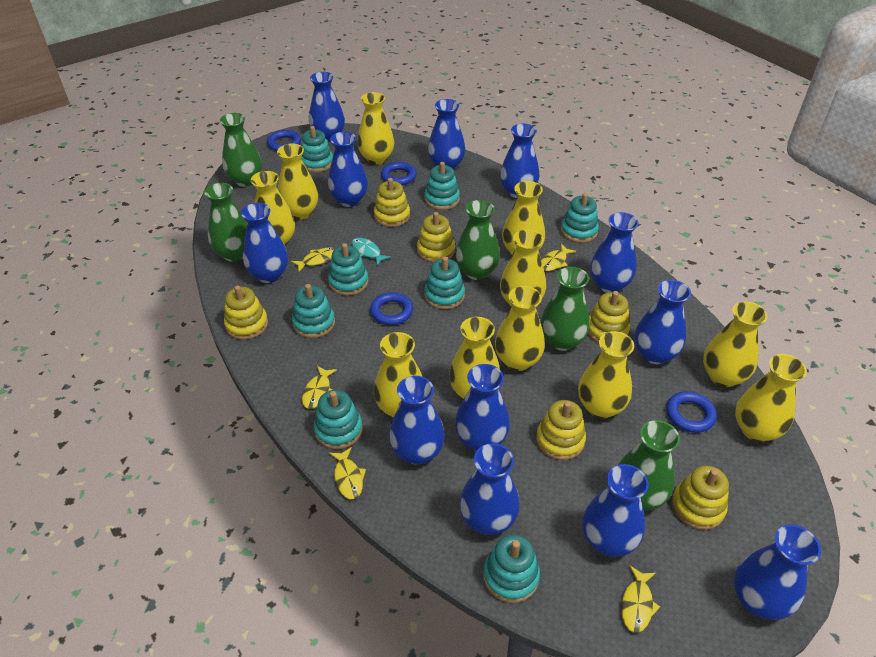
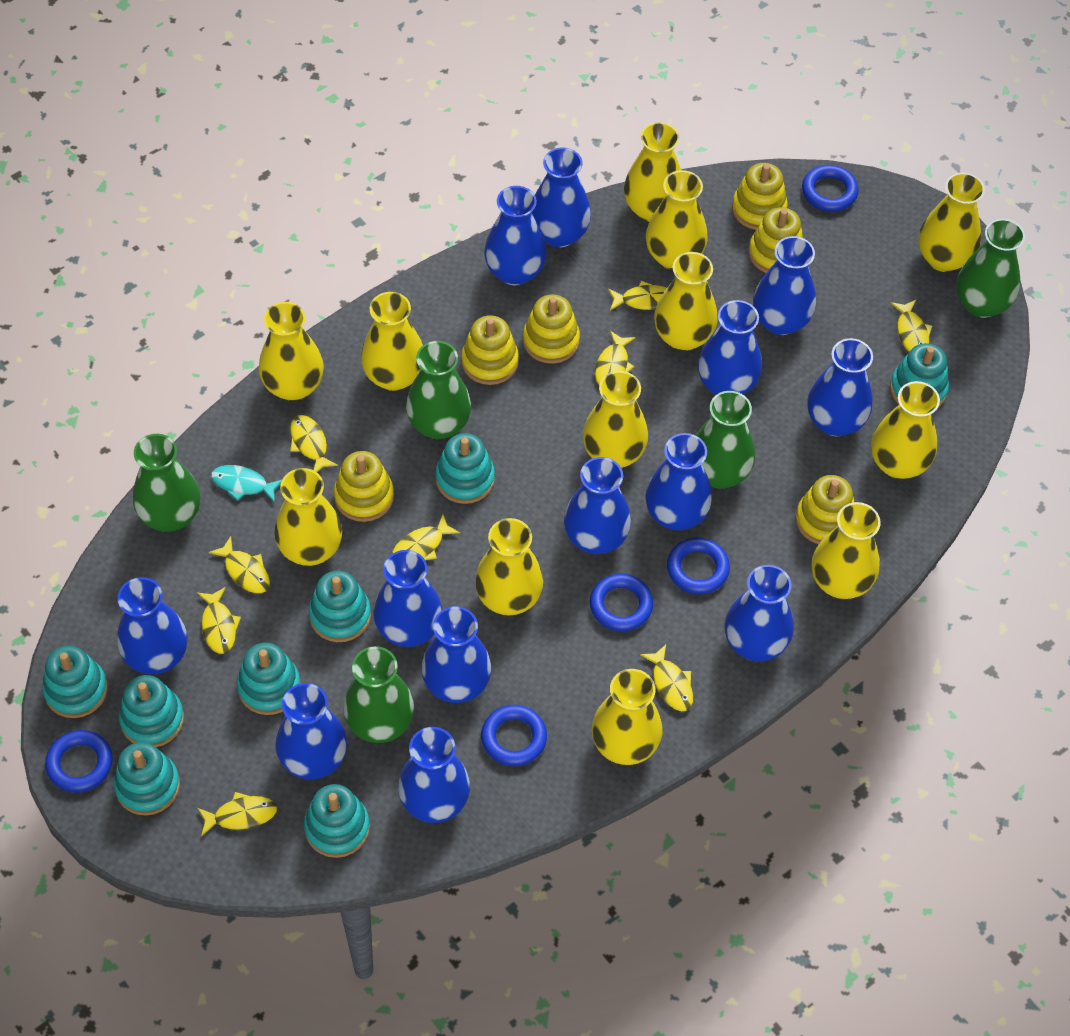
blue ring: [267,130,301,151] [370,292,413,325] [381,162,417,185] [666,391,717,433] = 4 -> [45,730,113,793] [481,705,547,766] [590,574,653,631] [667,537,730,594] [802,165,859,212] = 5
blue vase: [241,203,288,283] [309,72,345,142] [328,132,368,207] [389,376,445,465] [428,99,465,170] [455,364,510,451] [460,443,520,535] [500,124,539,198] [583,464,649,557] [590,212,639,293] [635,280,691,364] [734,524,821,620] = 12 -> [117,577,188,674] [276,683,347,780] [373,550,442,647] [398,727,470,823] [421,606,491,703] [484,186,547,285] [532,148,591,248] [564,457,631,554] [645,433,712,531] [698,300,762,395] [724,565,794,661] [753,236,816,335] [807,338,873,436] = 13
yellow fish: [291,248,335,272] [302,366,337,409] [329,447,366,499] [541,243,576,271] [621,565,660,633] = 5 -> [197,587,241,654] [198,792,277,836] [209,536,270,593] [290,415,338,472] [392,514,460,560] [595,331,636,384] [608,281,667,310] [640,644,693,711] [891,300,932,352] = 9
yellow vase: [251,171,295,246] [277,144,318,220] [357,92,395,164] [374,332,423,418] [449,317,500,399] [495,286,545,371] [500,229,546,307] [502,181,545,255] [578,331,634,418] [703,301,767,387] [735,354,807,442] = 11 -> [259,302,324,401] [274,468,342,566] [361,292,423,391] [475,518,543,616] [583,371,648,468] [592,669,662,765] [624,122,681,222] [646,170,708,270] [654,252,718,351] [812,502,881,599] [871,381,940,479] [918,173,985,272] = 12

